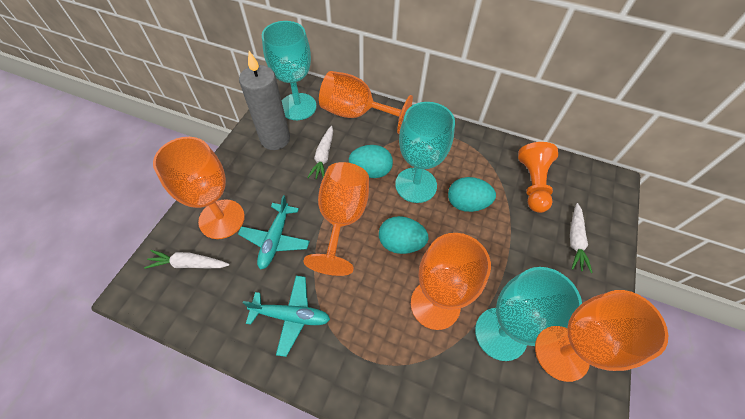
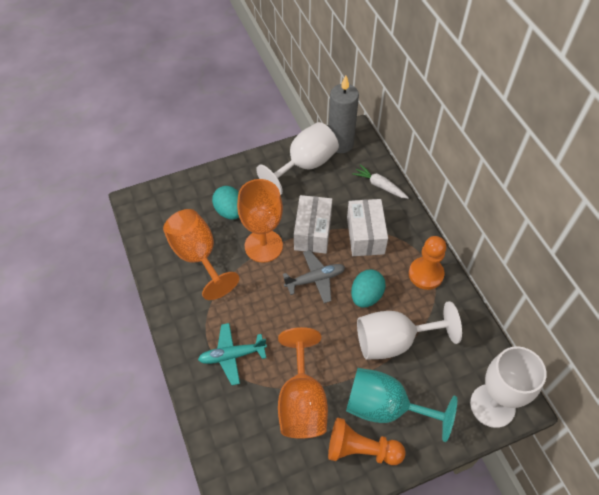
grey plane: none = 0 -> [283,250,345,303] = 1
orange goblet: [153,137,245,239] [303,162,369,276] [319,71,413,134] [411,233,491,330] [535,290,668,382] = 5 -> [163,209,240,300] [237,179,283,263] [278,327,328,439] = 3
orange pawn: [518,142,558,213] = 1 -> [328,418,406,465] [409,236,446,290] = 2
turquoise egg: [349,145,393,178] [379,216,429,254] [448,177,496,212] = 3 -> [212,186,239,220] [351,270,386,308] = 2
turquoise goblet: [262,21,317,120] [395,102,455,203] [475,267,583,361] = 3 -> [346,368,457,442] = 1
turquoise plane: [238,195,310,270] [243,276,330,357] = 2 -> [198,323,267,385] = 1
white box: none = 0 -> [294,195,332,254] [347,199,388,256] = 2
white carrot: [144,250,230,269] [307,126,333,179] [570,203,593,273] = 3 -> [352,164,409,199] = 1
white goblet: none = 0 -> [256,122,339,195] [357,301,462,360] [470,346,547,428] = 3

